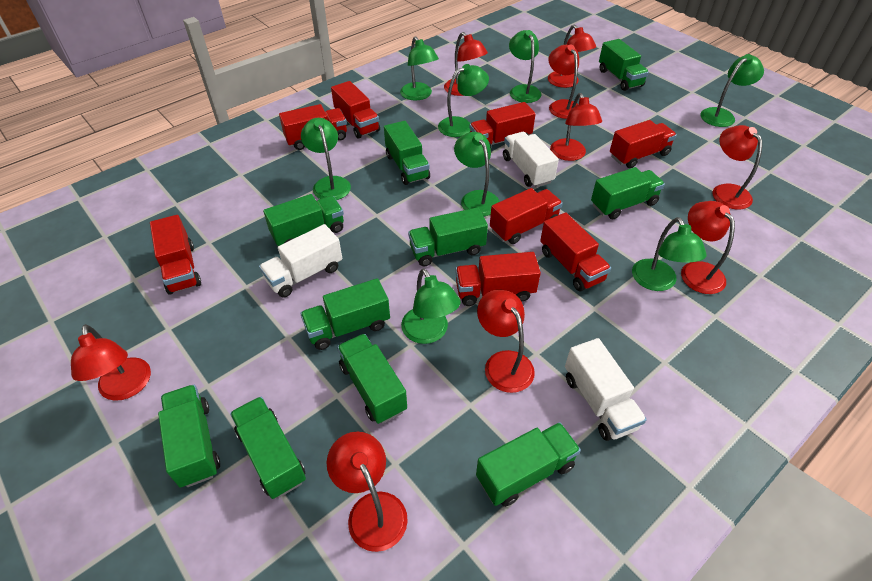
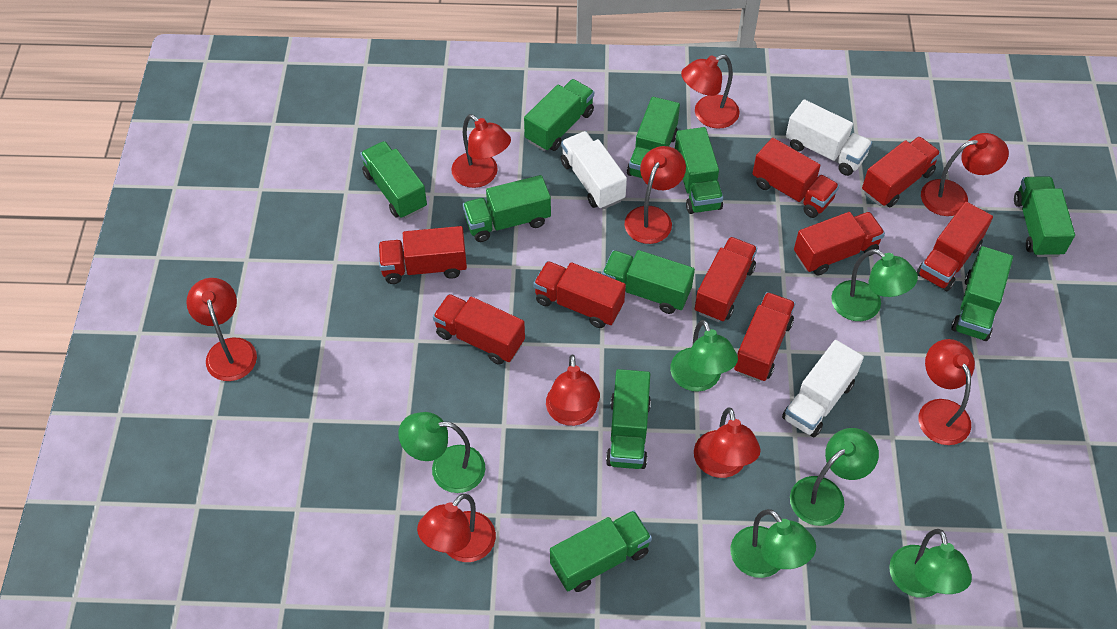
green lamp: [301,118,351,200] [400,36,439,100] [401,268,461,344] [438,64,489,137] [454,132,500,216] [509,30,542,103] [632,217,707,291] [701,54,764,127] = 8 -> [398,412,485,493] [670,320,738,392] [731,509,816,578] [790,428,879,526] [831,249,918,321] [889,529,972,598] = 6
red truck: [150,215,201,295] [279,104,347,150] [331,81,380,138] [455,252,541,306] [469,102,535,148] [490,188,563,244] [540,212,611,291] [610,120,677,168] = 8 -> [378,226,467,284] [433,294,525,365] [533,261,626,328] [695,237,757,322] [734,292,796,382] [752,138,839,218] [794,212,885,275] [862,136,941,207] [917,202,993,292] = 9

